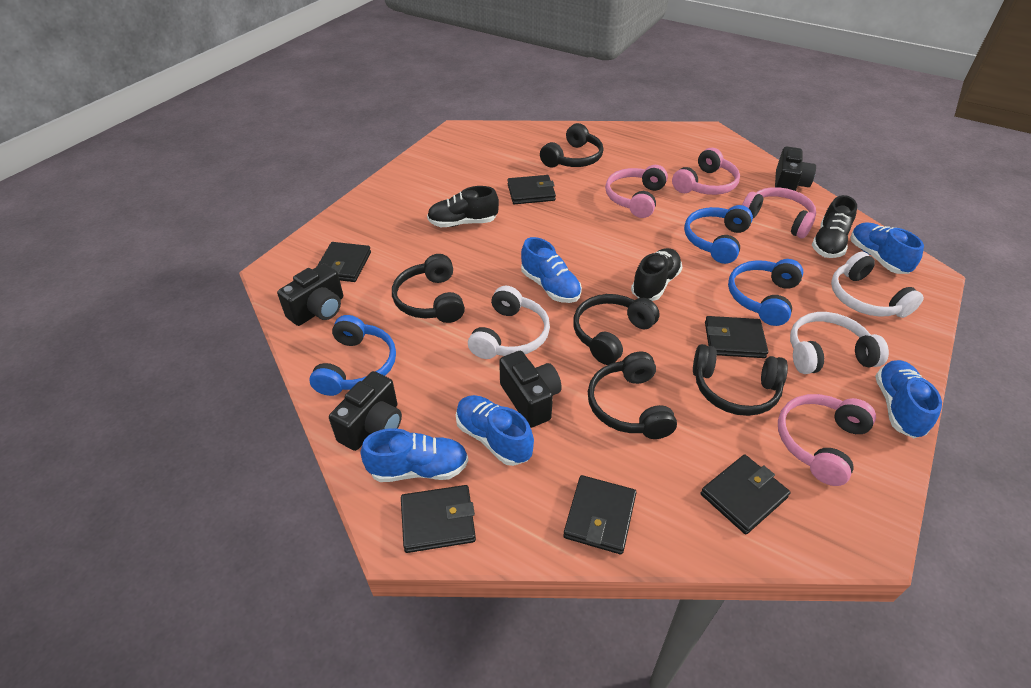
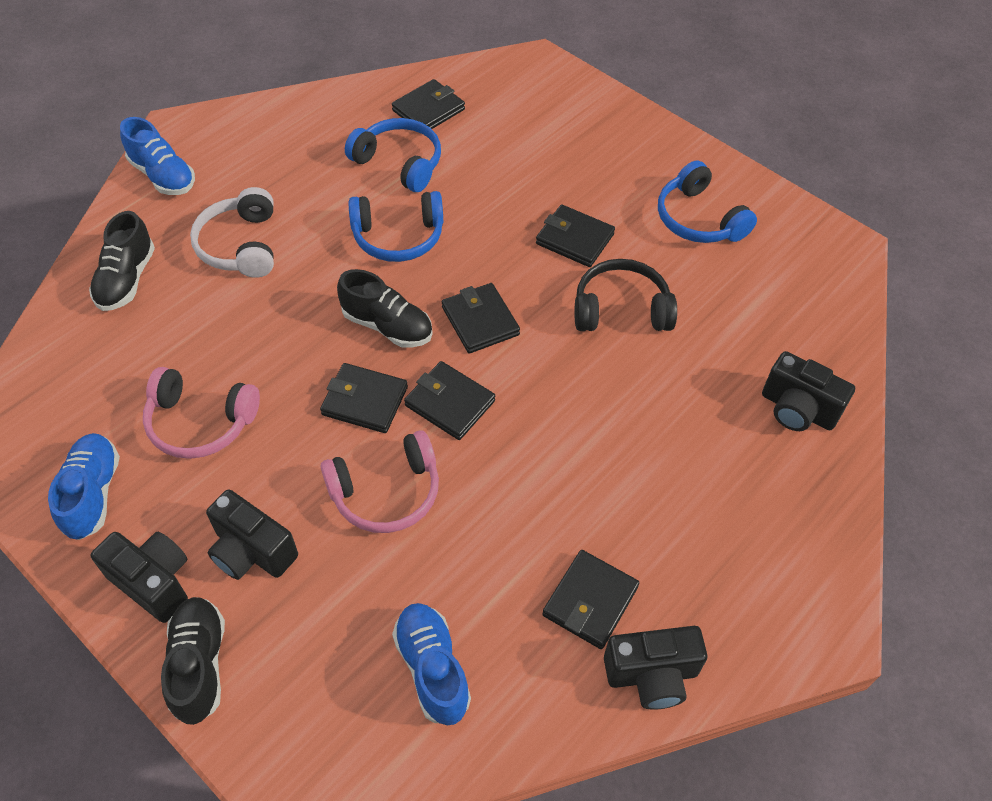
black headphones: [392,254,465,323] [540,123,603,168] [573,294,660,365] [588,352,677,439] [693,344,788,416] = 5 -> [575,259,677,331] = 1
blue shoe: [361,428,468,482] [456,395,534,466] [521,237,582,303] [850,222,924,274] [875,360,942,438] = 5 -> [48,433,120,540] [120,117,195,195] [392,603,471,726] = 3
pink headphones: [605,165,668,218] [672,148,740,195] [742,187,816,238] [778,394,876,486] = 4 -> [143,367,260,459] [321,430,439,533] = 2
white headphones: [468,286,550,359] [790,312,889,374] [831,252,924,318] = 3 -> [190,187,274,278] = 1

